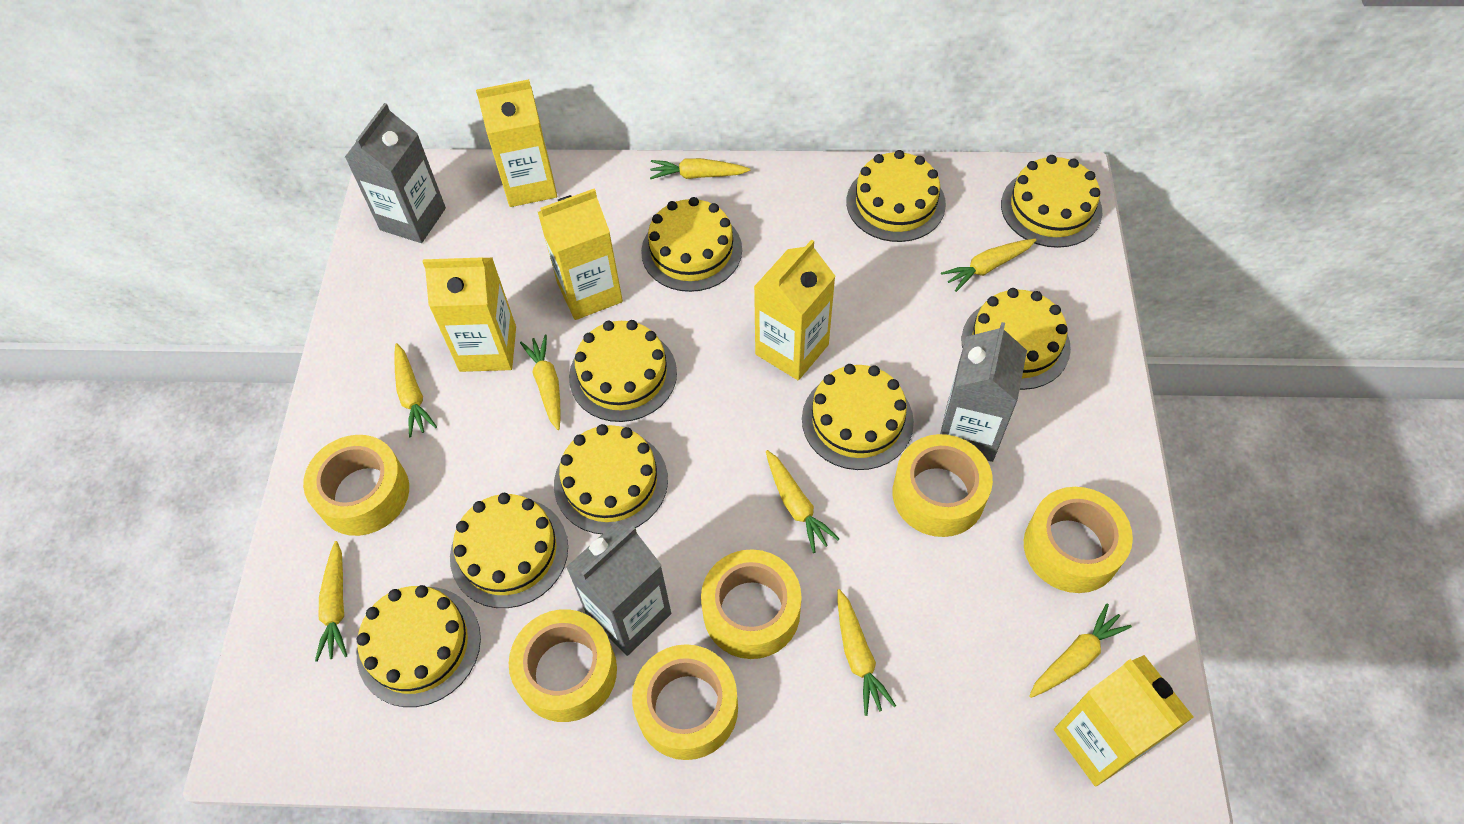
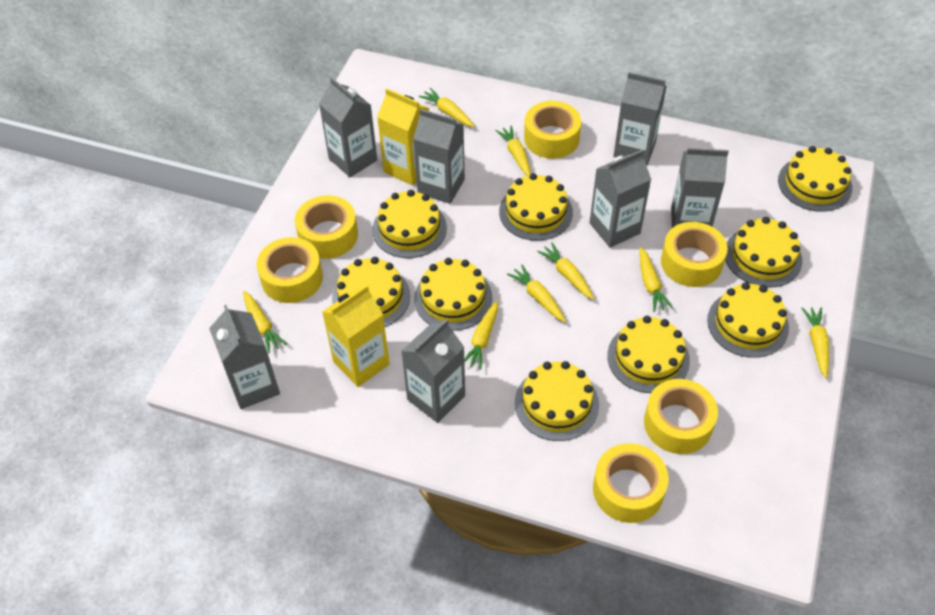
grey carton: [345,103,446,243] [566,522,671,656] [940,322,1027,462] = 3 -> [209,305,280,409] [319,77,377,177] [401,319,465,423] [413,109,465,204] [589,149,651,248] [613,72,667,166] [671,148,729,228] = 7
yellow carton: [423,258,516,372] [476,79,557,207] [538,188,623,320] [754,239,835,380] [1054,655,1194,787] = 5 -> [322,285,390,387] [377,88,429,186] = 2

